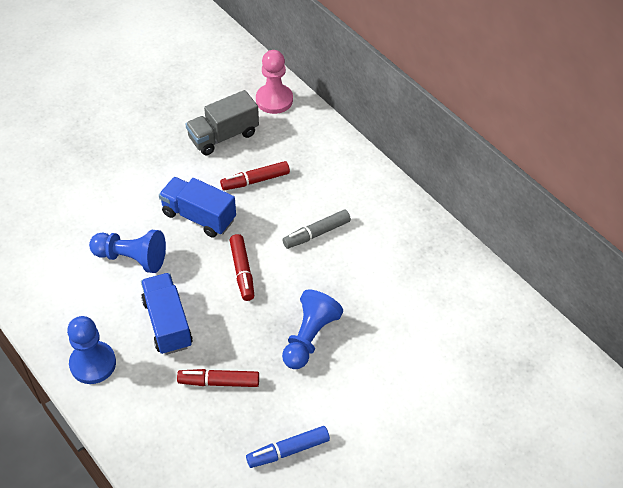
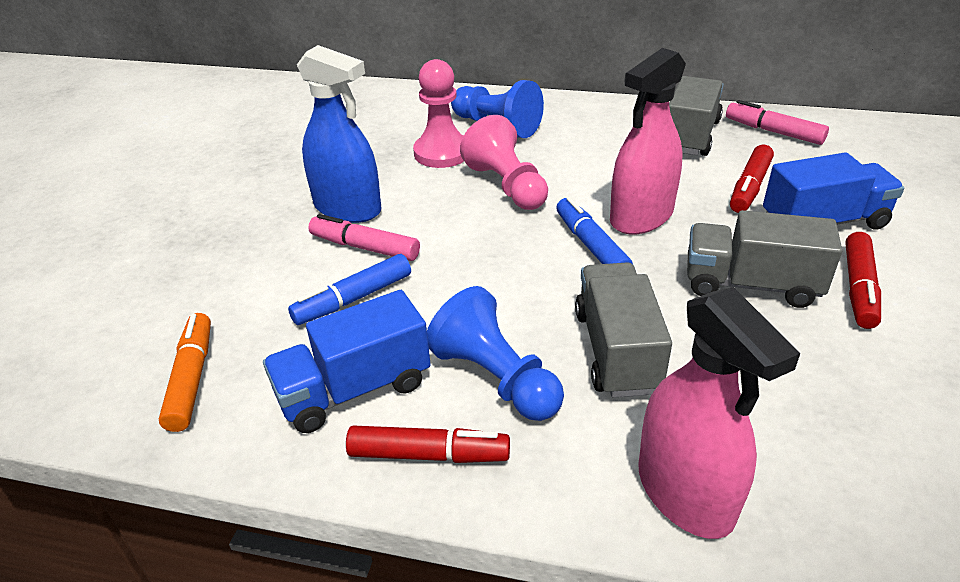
blue marker: [246,426,330,468] = 1 -> [288,254,411,325] [556,197,633,264] = 2
blue pawn: [67,316,116,384] [89,230,166,273] [282,290,343,369] = 3 -> [427,286,564,421] [451,80,544,138] = 2
blue spray bottle: none = 0 -> [297,45,381,223] = 1
grey marker: [282,209,351,249] = 1 -> none = 0
grey truck: [185,90,259,155] = 1 -> [575,262,672,397] [669,76,724,156] [687,210,842,308] = 3
orange marker: none = 0 -> [159,313,211,432] = 1
pink marker: none = 0 -> [308,214,420,261] [726,100,829,145] = 2
pink pawn: [256,50,293,114] = 1 -> [413,59,464,168] [460,115,548,210] = 2
pink spray bottle: none = 0 -> [610,48,686,235] [638,287,800,539] = 2

